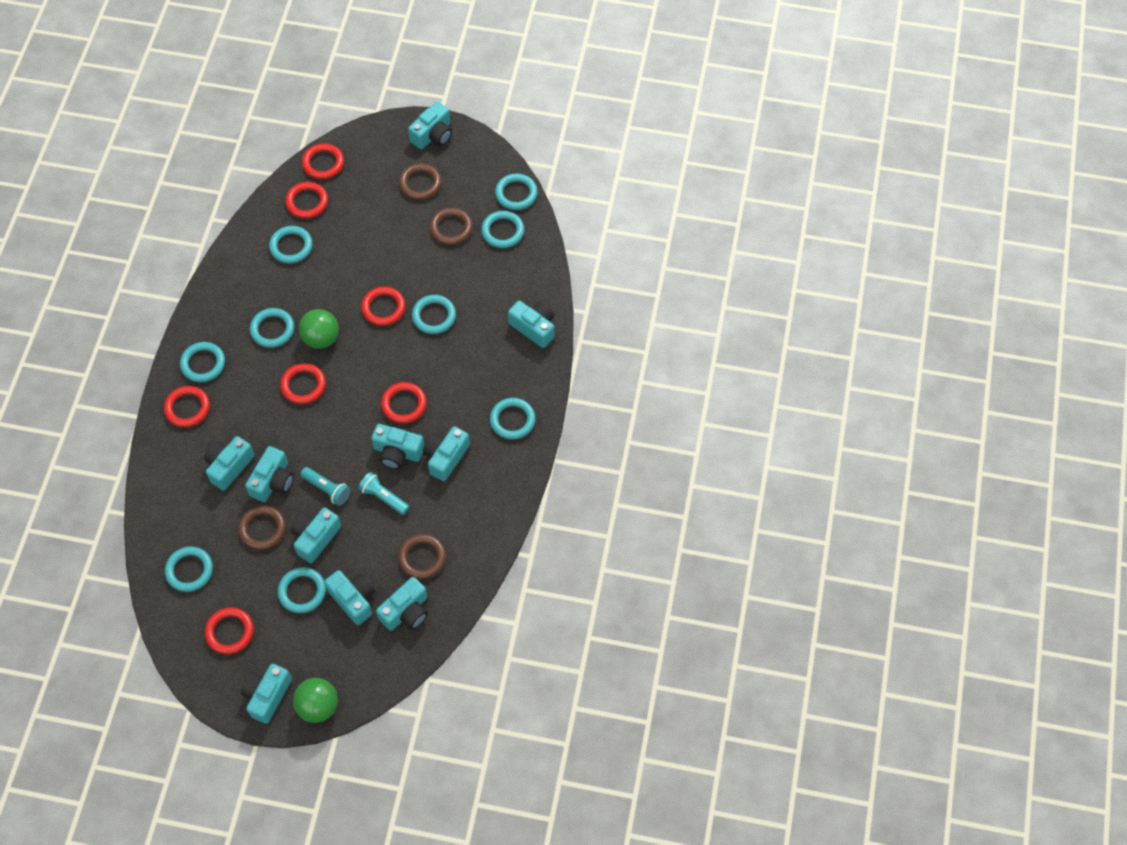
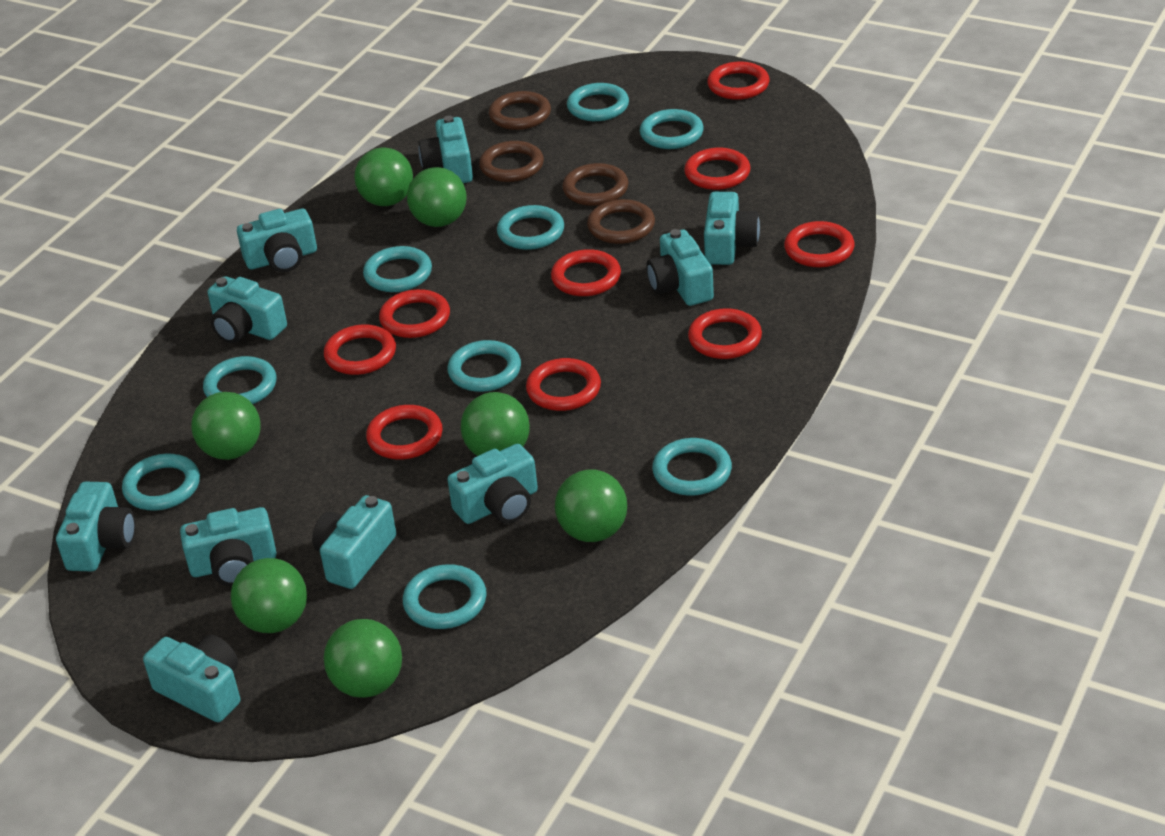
green ball: [293,678,338,723] [299,309,339,349] = 2 -> [191,392,261,460] [231,558,307,633] [324,619,402,698] [354,147,413,206] [407,167,467,227] [461,392,530,456] [555,469,627,542] = 7
red ring: [164,386,210,427] [205,607,254,654] [280,363,326,404] [285,182,328,219] [302,143,344,179] [361,287,405,326] [381,382,427,424] = 7 -> [324,324,396,375] [366,405,443,459] [379,289,450,338] [526,358,601,411] [551,249,621,296] [684,148,750,190] [688,308,762,359] [707,61,770,100] [784,221,855,267] = 9
turquoise flashlight: [300,467,351,506] [358,472,410,515] = 2 -> none = 0

